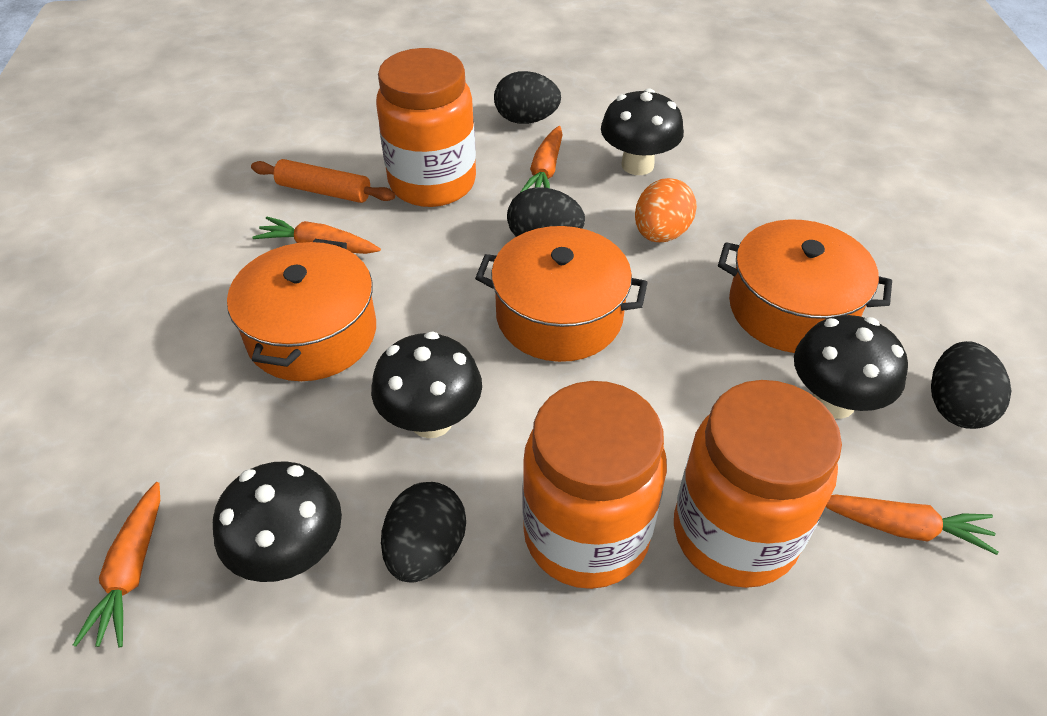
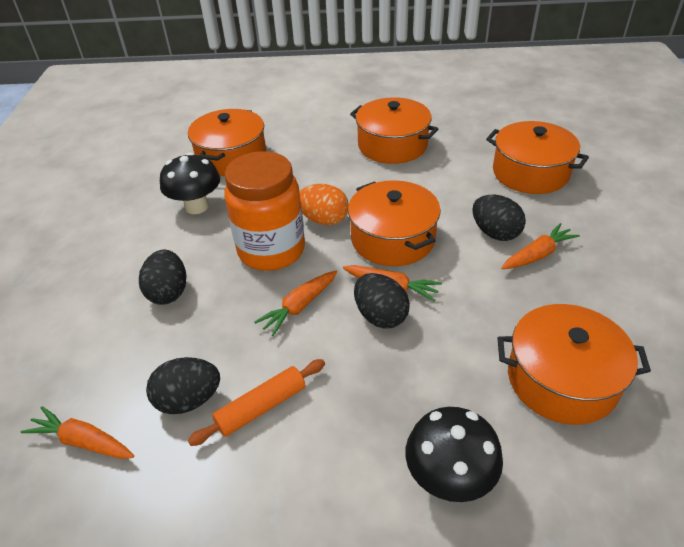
black mushroom: [213,461,342,582] [371,332,482,438] [601,88,684,175] [794,315,908,419] = 4 -> [160,153,220,214] [405,407,503,502] = 2
orange jar: [376,48,476,207] [522,381,667,589] [674,380,842,588] = 3 -> [224,151,305,271] = 1
orange pot: [227,239,376,381] [475,226,648,362] [718,219,892,353] = 3 -> [188,109,266,176] [348,180,441,266] [350,97,439,164] [486,121,589,194] [497,304,651,425] = 5

